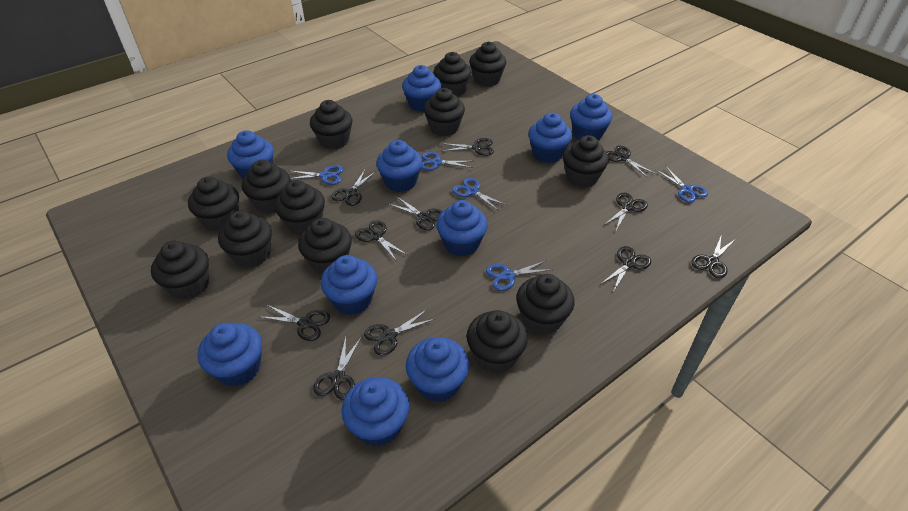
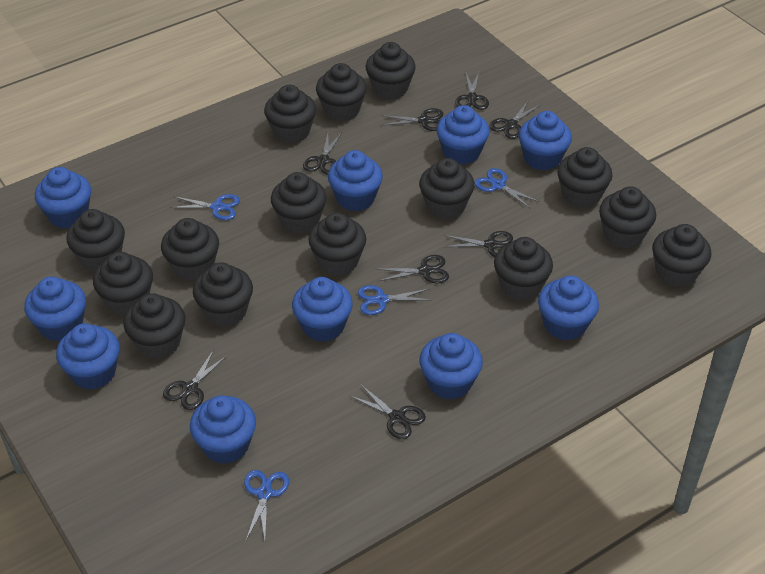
black cupcake: [151,241,209,300] [188,176,239,231] [218,211,272,268] [242,160,291,214] [274,180,325,235] [298,218,352,274] [310,100,352,149] [424,88,465,136] [433,52,471,97] [467,310,528,373] [469,41,507,86] [516,274,575,335] [563,135,609,188] = 13 -> [66,209,125,271] [93,252,153,316] [123,293,185,359] [161,218,219,281] [193,262,253,327] [264,85,316,143] [271,172,327,234] [308,213,366,275] [316,63,367,121] [366,42,416,99] [419,158,475,219] [494,237,553,301] [557,147,613,208] [599,186,656,248] [652,224,711,287] = 15
black scissors: [260,305,330,341] [313,337,361,400] [331,170,376,206] [355,220,407,260] [364,309,435,356] [389,197,443,230] [441,138,494,156] [601,246,651,292] [603,193,648,230] [606,146,656,178] [691,236,734,278] = 11 -> [163,349,228,410] [303,133,342,175] [349,384,426,439] [378,255,449,283] [381,108,443,131] [444,231,513,257] [455,71,489,110] [489,100,541,139] = 8
blue scissors: [290,165,343,185] [421,152,473,170] [452,178,506,211] [486,260,553,291] [656,167,708,203] = 5 -> [170,194,240,220] [244,470,289,540] [358,285,430,315] [475,168,540,209] = 4

